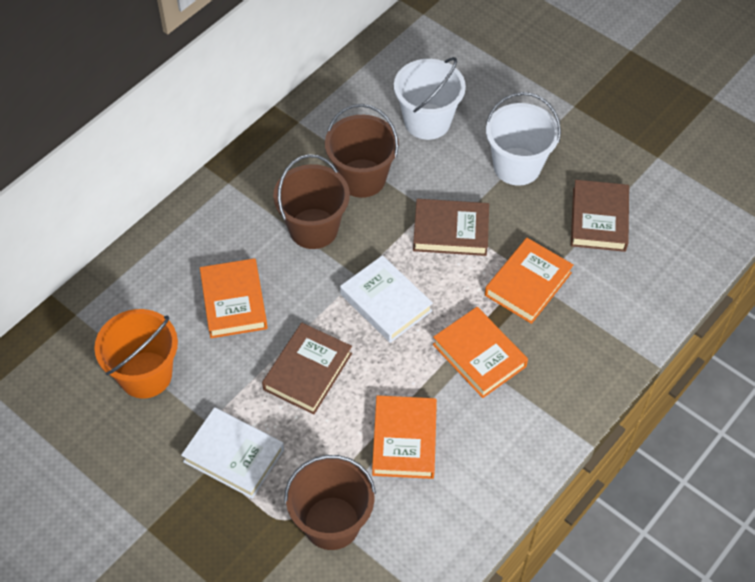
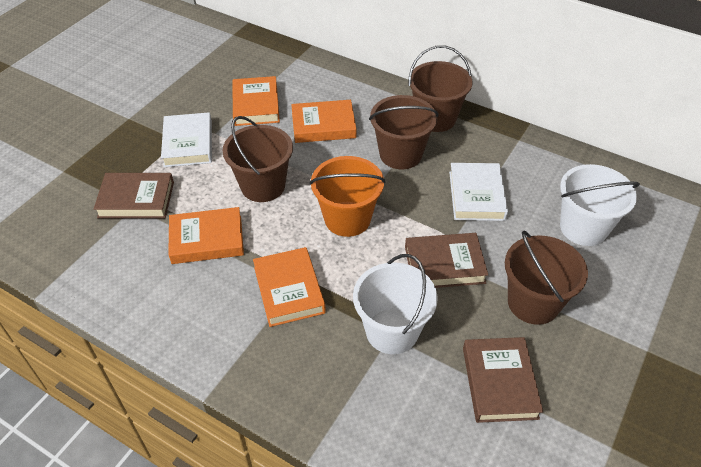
brown bucket: [273,154,350,249] [284,455,376,550] [325,104,399,198] = 3 -> [223,116,293,202] [369,95,439,169] [409,45,473,132] [505,231,588,325] = 4

